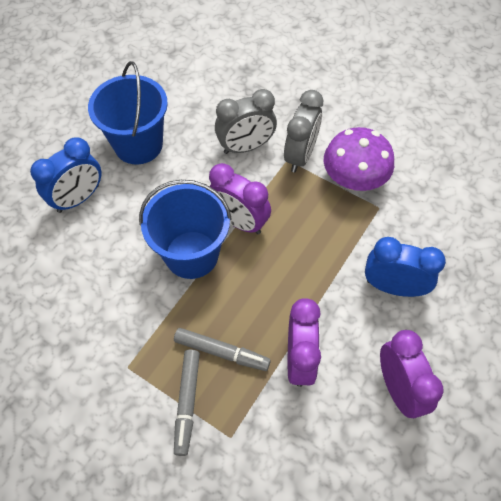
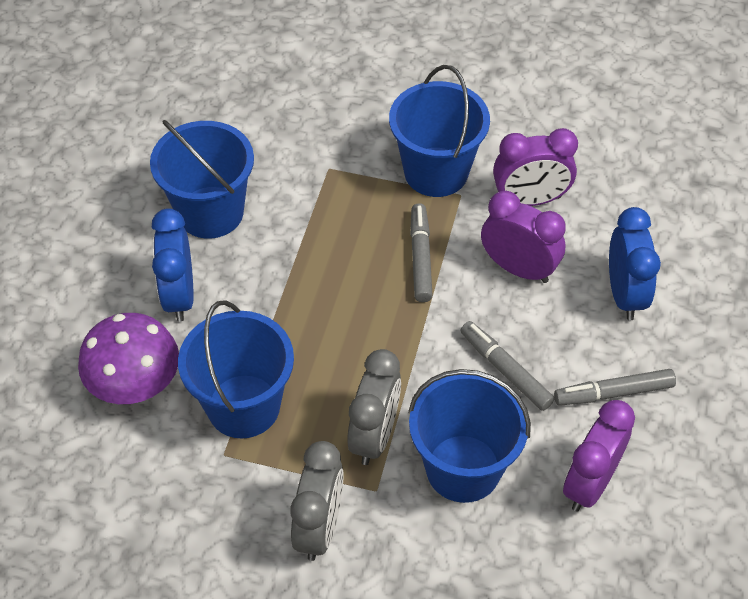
blue bucket: [88,61,168,165] [139,180,232,279] = 2 -> [150,120,254,239] [178,300,294,439] [389,65,490,197] [408,369,531,503] = 4
grey marker: [174,328,271,371] [174,350,200,456] = 2 -> [410,203,433,302] [460,321,555,411] [554,369,676,406] = 3

